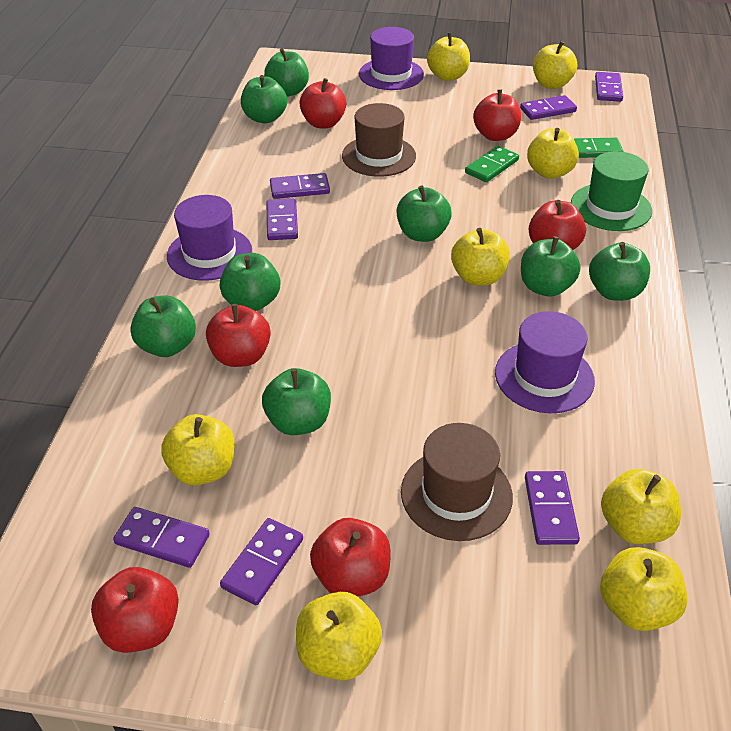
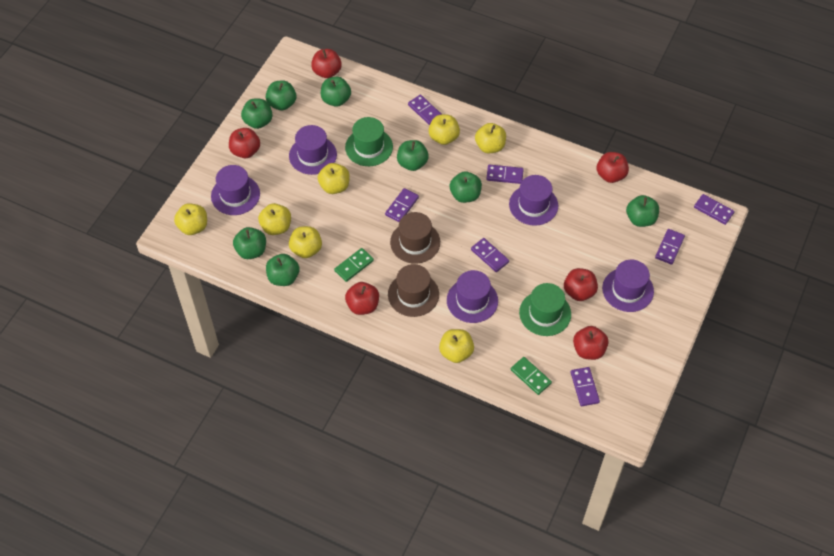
green hat: [571,151,652,231] = 1 -> [345,117,393,166] [519,283,571,336] = 2
purple hat: [167,195,252,281] [359,27,424,90] [495,311,595,413] = 3 -> [211,165,260,215] [289,125,337,175] [447,270,498,323] [509,175,558,226] [602,260,654,312] = 5
yellow apple: [161,414,235,485] [296,592,382,680] [427,33,470,81] [451,228,510,286] [527,128,579,179] [533,41,577,89] [600,547,687,631] [601,469,681,544] = 8 -> [174,203,207,235] [258,203,291,235] [289,226,322,258] [318,163,350,194] [428,114,460,145] [439,329,474,363] [475,123,506,153] = 7

